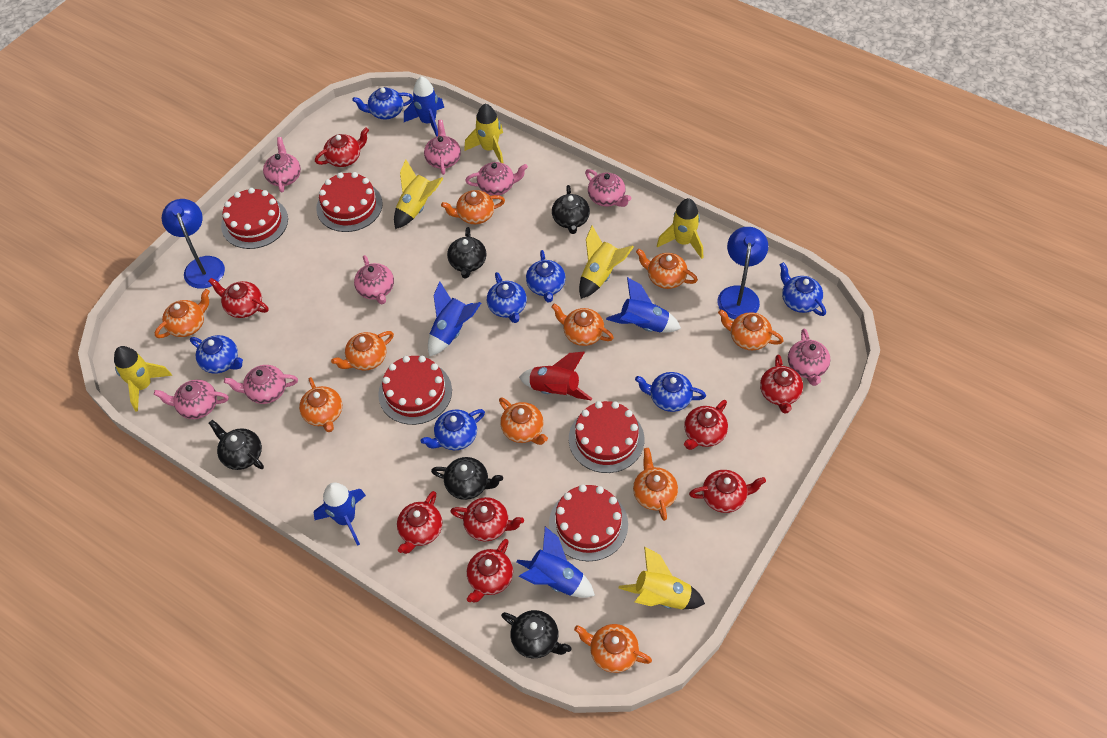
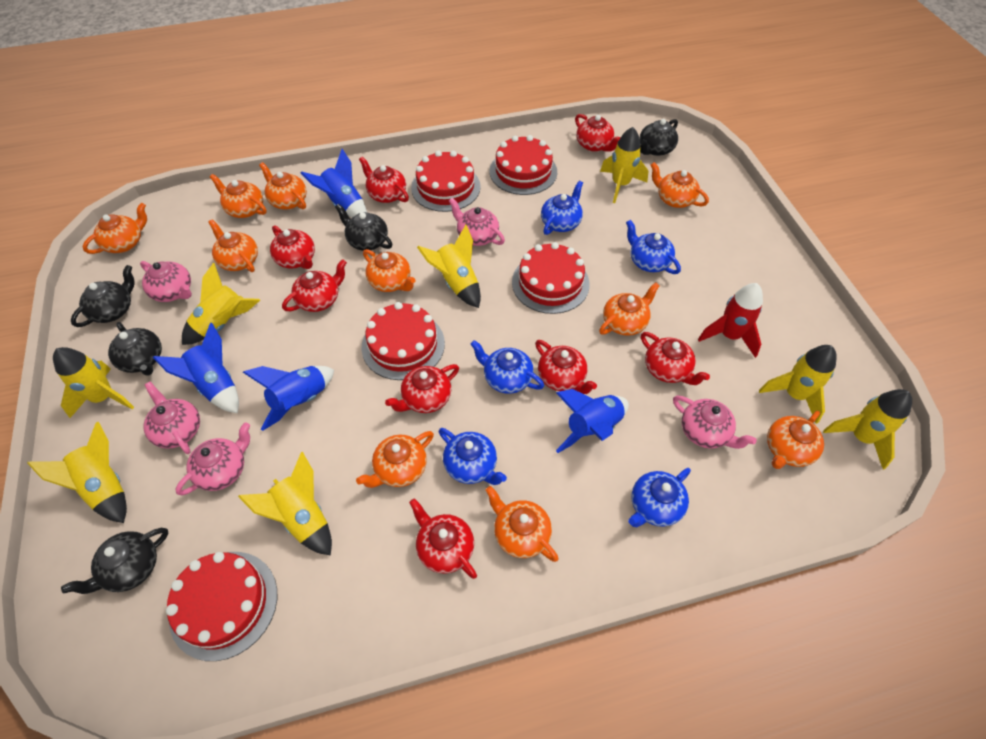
blue lamp: [162,199,225,289] [717,227,768,319] = 2 -> none = 0
blue rocket: [314,483,366,546] [404,76,444,137] [428,281,481,357] [517,527,595,598] [606,277,681,332] = 5 -> [153,323,239,413] [243,366,334,431] [300,149,367,218] [556,389,629,453] = 4
blue teapot: [190,335,243,374] [352,87,413,120] [421,409,485,450] [487,272,527,323] [526,250,566,302] [635,372,706,412] [779,262,826,316] = 7 -> [439,428,507,485] [470,340,544,394] [541,181,583,235] [626,220,681,274] [628,468,691,527] = 5
pink teapot: [154,380,229,419] [224,365,298,404] [263,137,301,193] [354,255,394,304] [424,120,461,175] [465,162,528,195] [585,169,631,207] [788,329,830,386] = 8 -> [140,261,192,302] [144,382,200,454] [176,422,250,495] [449,198,505,246] [673,396,757,449] = 5
yellow rocket: [114,346,172,412] [394,159,444,229] [464,104,504,164] [579,226,634,299] [619,546,705,609] [657,198,703,259] = 6 -> [27,422,127,523] [53,347,134,418] [182,263,260,345] [238,452,332,556] [417,225,481,308] [600,127,648,203] [759,345,837,424] [823,389,912,470] = 8

